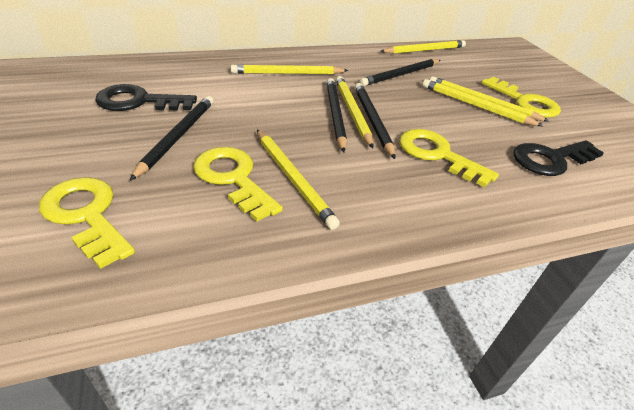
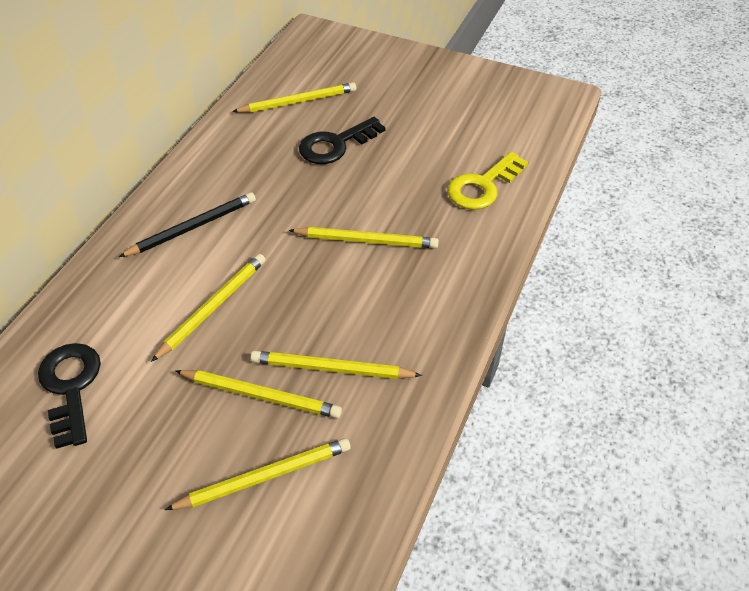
black pencil: [129,96,214,181] [326,78,347,152] [354,83,395,159] [359,59,440,87] = 4 -> [119,192,256,257] = 1
yellow key: [39,177,135,269] [193,147,283,222] [399,129,499,188] [481,77,561,118] = 4 -> [447,152,528,210] = 1

